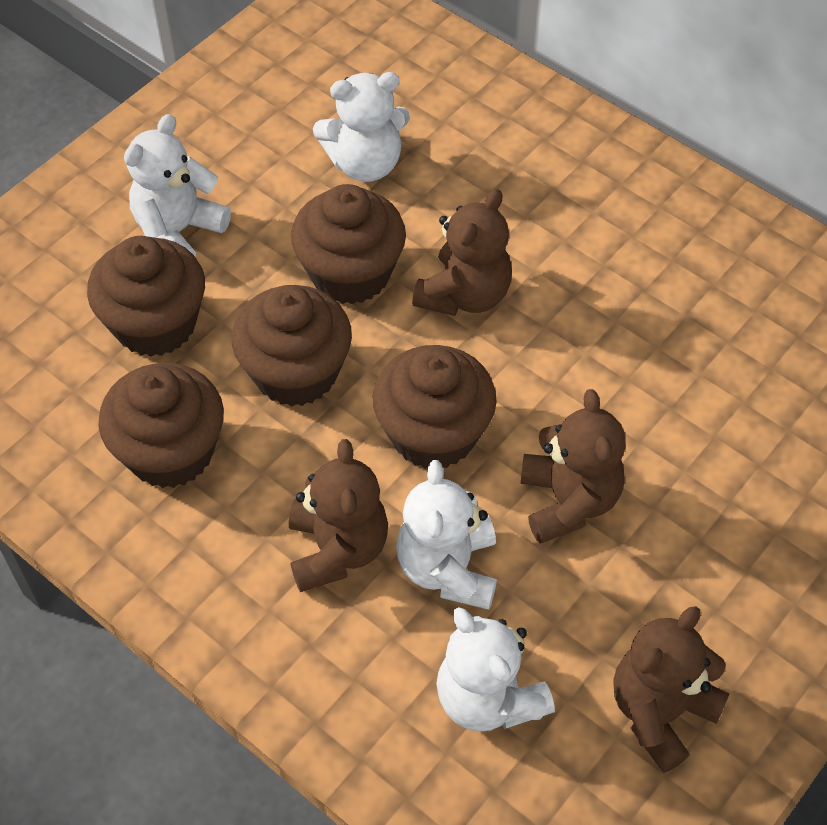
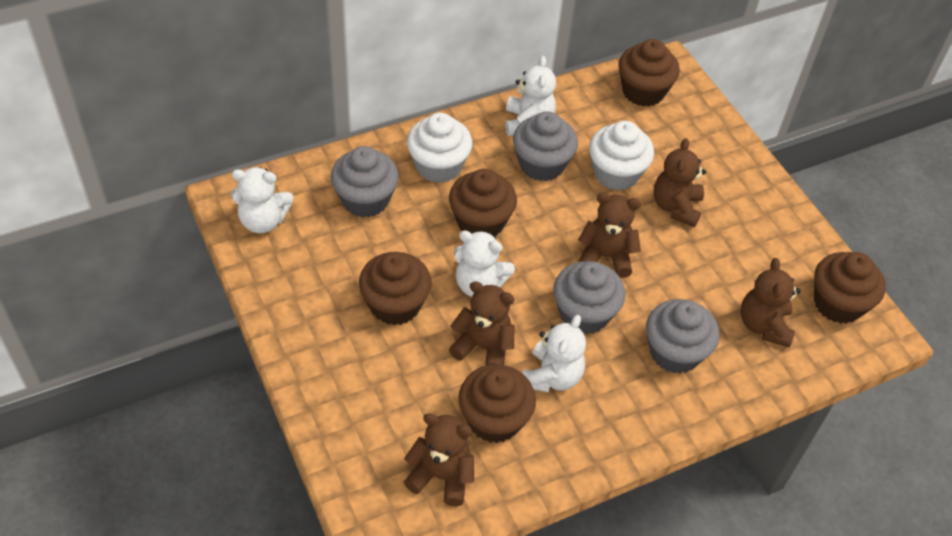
brown teddy bear: [289,439,388,592] [412,189,512,316] [521,389,626,544] [613,606,729,773] = 4 -> [404,413,474,506] [449,281,515,366] [578,193,641,278] [654,138,706,227] [741,258,801,347] = 5
grey cupcake: none = 0 -> [331,146,399,218] [513,111,578,181] [553,261,625,334] [646,299,719,374] = 4
white cupcake: none = 0 -> [407,113,472,183] [589,121,654,190] = 2

